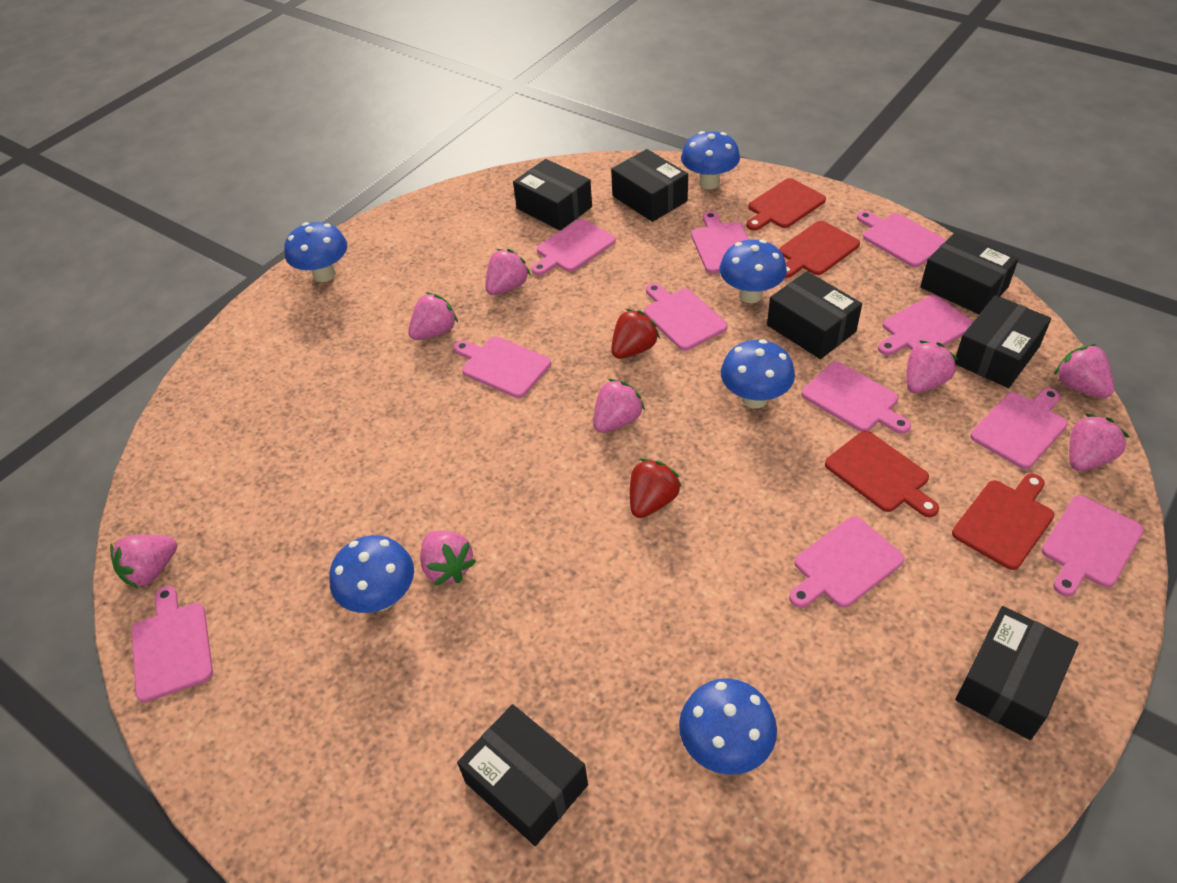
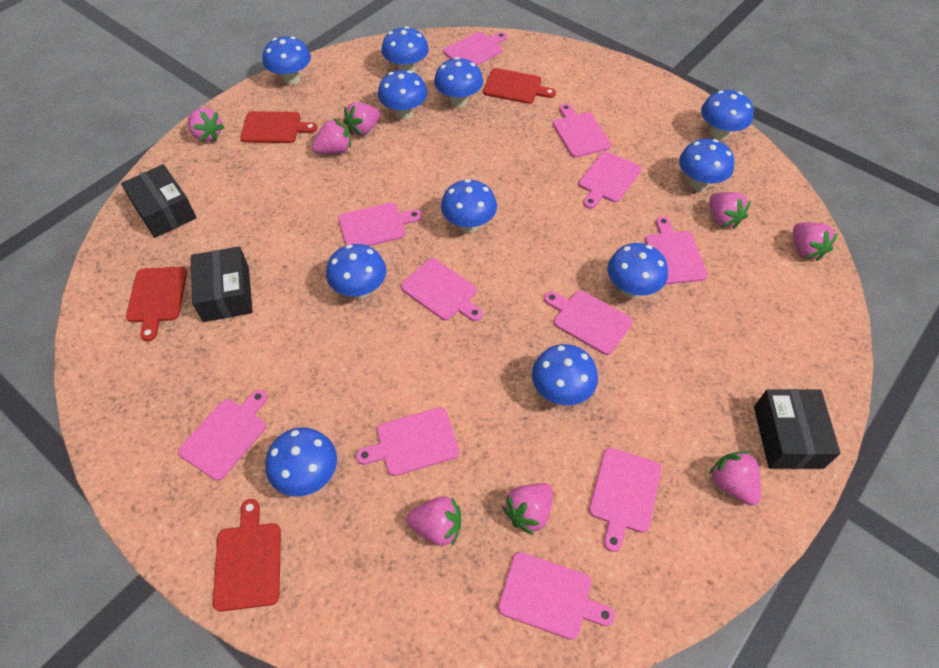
black box: [457,704,588,846] [513,159,592,231] [611,149,688,222] [767,271,862,359] [920,232,1018,314] [955,295,1051,388] [955,606,1078,740] = 7 -> [121,164,196,238] [191,246,253,322] [754,389,841,469] = 3
blue mushroom: [284,222,347,282] [329,535,414,613] [679,678,777,775] [681,131,740,189] [719,239,787,303] [721,339,795,409] = 6 -> [263,36,311,85] [265,428,337,496] [326,244,386,299] [378,70,428,120] [381,26,429,72] [434,57,483,108] [441,179,497,233] [532,344,598,405] [607,243,668,298] [679,139,734,191] [701,90,754,140] = 11
red strawberry: [611,309,660,359] [630,459,682,518] = 2 -> none = 0

